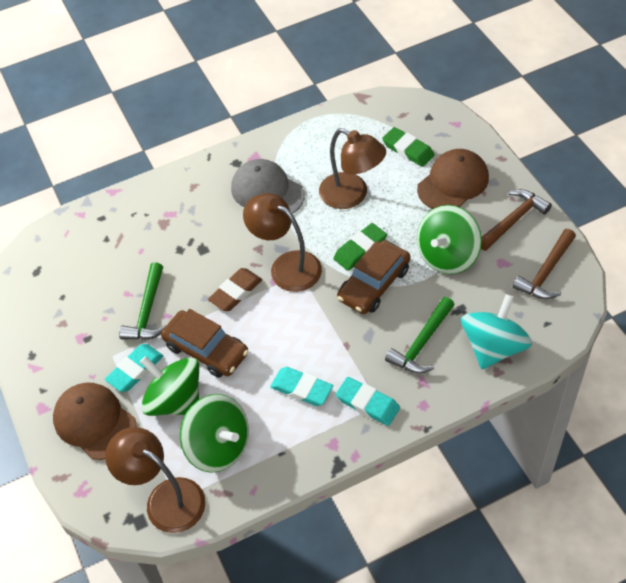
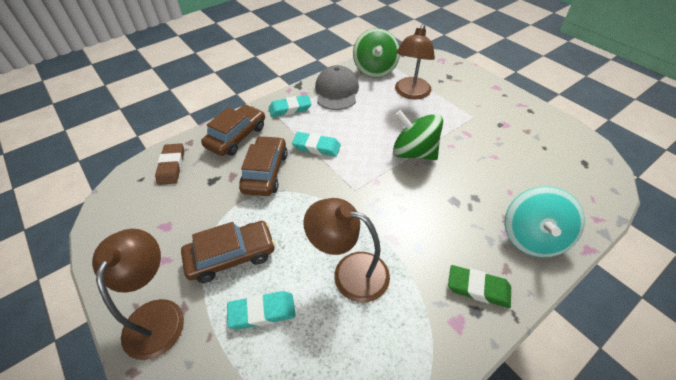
brown cap: [53,383,137,460] [417,149,489,209] = 2 -> none = 0
brown car: [161,309,248,378] [337,240,411,314] = 2 -> [181,221,275,283] [201,105,265,156] [239,136,288,196] = 3
brown hammer: [481,189,552,251] [512,229,576,299] = 2 -> none = 0
green eraser: [333,223,387,271] [382,127,435,167] = 2 -> [448,265,511,308] = 1
green hammer: [119,262,166,340] [385,297,455,373] = 2 -> none = 0
green spinning top: [140,356,199,416] [180,394,249,473] [417,205,482,274] = 3 -> [353,28,400,78] [393,110,443,160] = 2

